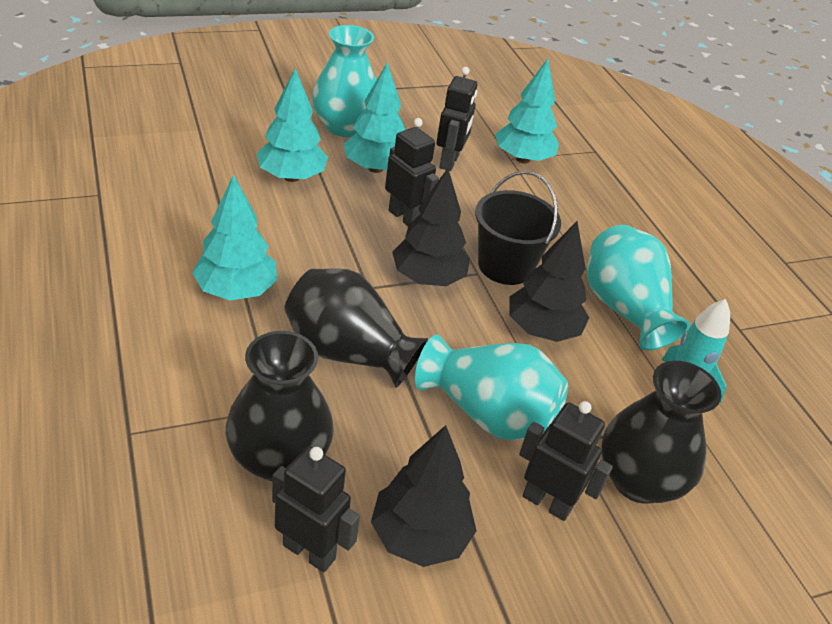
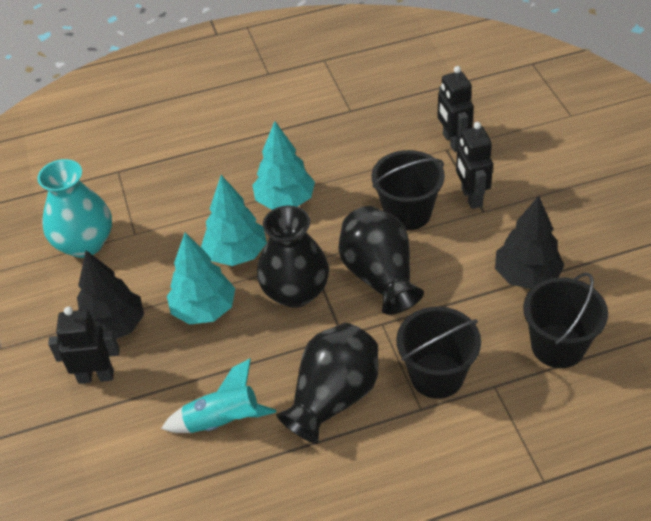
black bucket: [475,171,561,285] = 1 -> [371,150,445,231] [396,307,481,399] [523,273,608,368] = 3
black robot: [272,446,360,572] [385,118,439,226] [436,67,477,171] [519,401,613,521] = 4 -> [48,307,120,384] [437,66,474,152] [456,122,493,209] = 3
black tree: [371,425,477,567] [392,168,470,286] [509,221,589,342] = 3 -> [77,250,144,339] [495,196,564,289] = 2
turquoise tree: [192,174,277,300] [257,68,328,182] [344,62,405,173] [495,58,559,163] = 4 -> [167,233,235,324] [201,175,267,266] [252,121,315,210] = 3
turquoise vase: [312,25,376,137] [415,335,568,441] [587,225,690,350] = 3 -> [37,159,112,258] = 1

